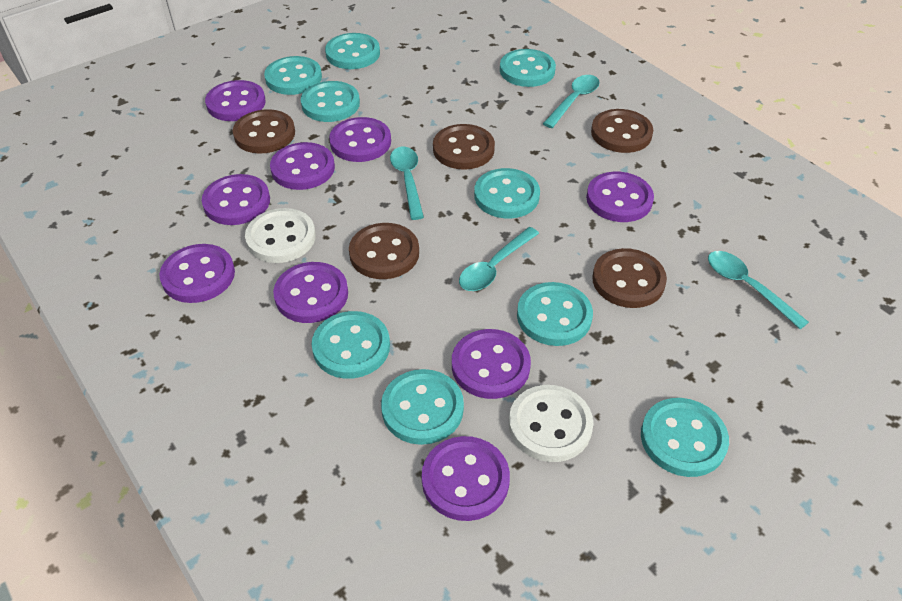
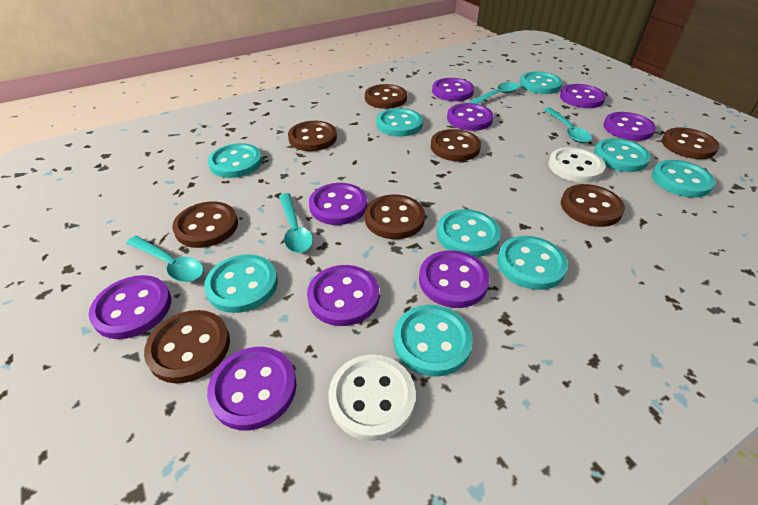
brown button: [233,109,295,154] [349,223,419,279] [433,124,495,170] [591,109,653,153] [592,248,667,308] = 5 -> [144,310,230,383] [172,201,238,248] [288,121,337,151] [365,84,407,109] [365,194,425,239] [431,129,481,161] [561,184,625,227] [662,127,720,159] = 8

